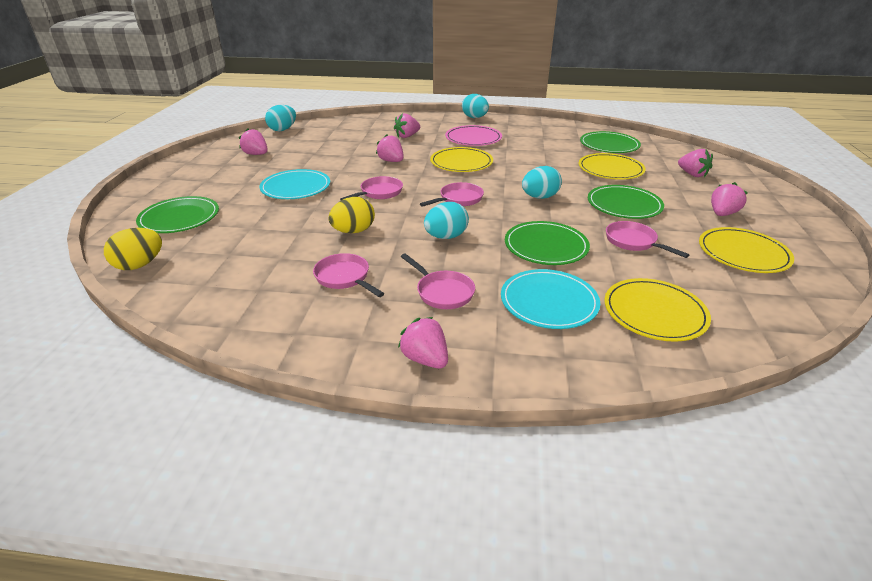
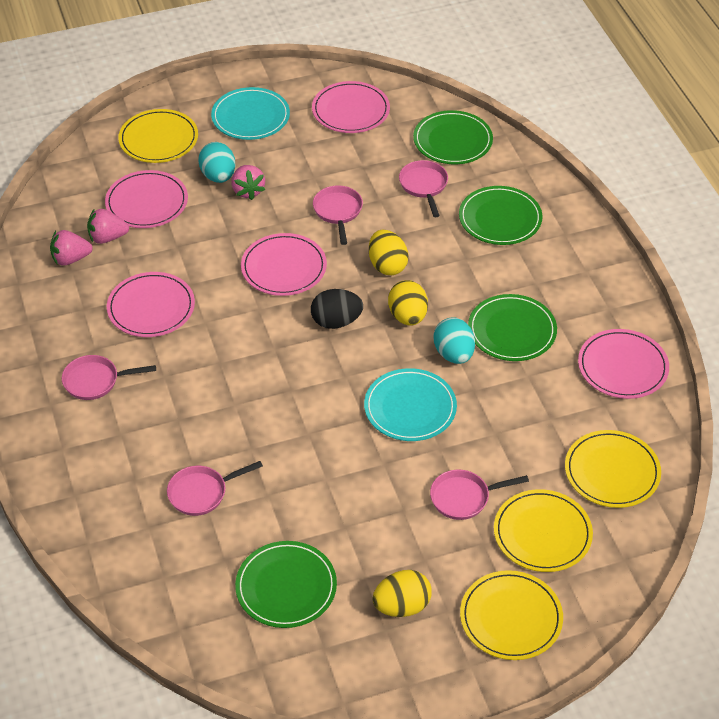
black egg: none = 0 -> [311,289,363,329] = 1
pink plate: [445,125,502,146] = 1 -> [105,170,188,228] [107,272,195,337] [241,233,327,296] [312,81,390,133] [578,329,669,399] = 5
pink strawberry: [239,128,268,155] [376,134,404,162] [394,113,420,138] [398,317,448,369] [678,149,713,177] [711,182,748,216] = 6 -> [50,230,93,265] [87,209,129,244] [231,165,265,200] = 3
turquoise egg: [265,105,296,131] [424,202,469,239] [462,94,489,118] [522,166,562,199] = 4 -> [198,142,236,183] [433,317,475,364] = 2
yellow egg: [104,228,162,270] [328,197,375,233] = 2 -> [369,230,409,275] [372,570,432,617] [388,280,428,326] = 3

